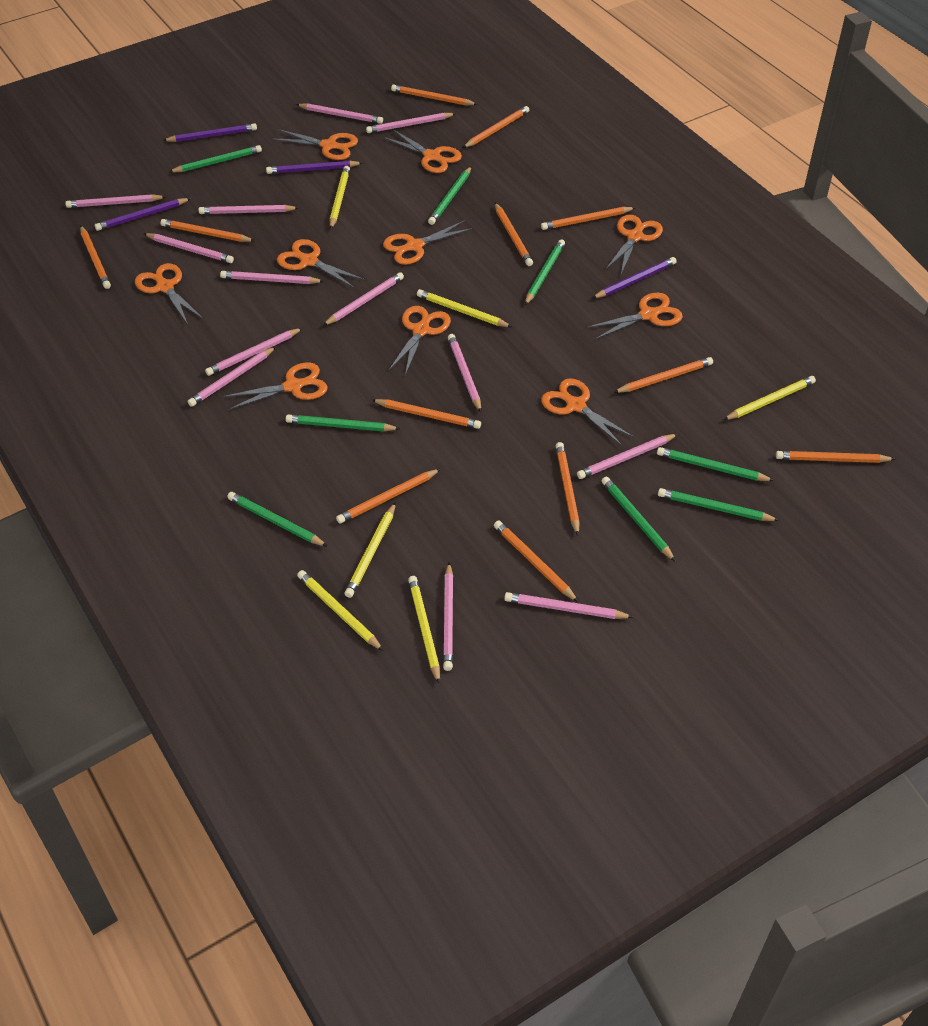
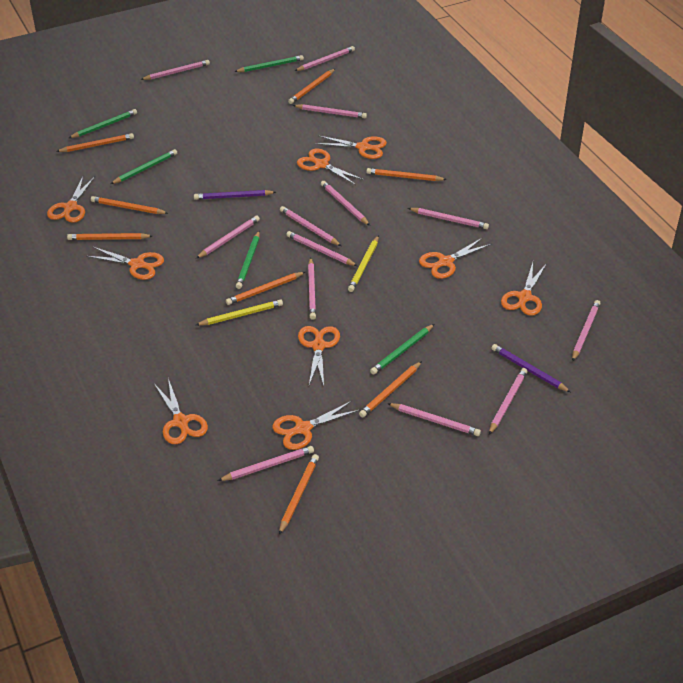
green pencil: [169,145,262,173] [227,492,328,547] [286,415,400,431] [428,166,472,225] [525,239,565,305] [602,477,676,562] [657,447,774,481] [658,488,780,521] = 8 -> [69,109,137,138] [111,149,177,184] [234,55,304,72] [236,231,260,289] [370,324,434,375] = 5
orange pencil: [80,226,111,289] [161,219,255,242] [336,469,441,524] [372,399,481,429] [391,85,478,105] [463,106,529,148] [494,520,578,602] [495,203,533,266] [541,207,635,230] [556,442,580,536] [613,357,713,393] [776,451,895,463] = 12 -> [56,133,134,152] [67,233,152,240] [91,196,168,214] [226,272,305,305] [279,454,319,535] [288,69,335,104] [359,361,422,418] [366,168,447,181] = 8
orange scissors: [135,263,203,324] [223,363,328,410] [272,129,358,160] [277,239,365,288] [383,129,462,173] [383,220,473,265] [388,306,451,375] [541,378,635,446] [587,293,683,339] [605,215,663,274] = 10 -> [47,176,95,223] [86,247,164,280] [154,379,208,444] [272,401,360,450] [297,149,364,185] [298,326,340,386] [315,136,387,159] [419,237,492,279] [501,263,547,316] = 9
purple pencil: [95,198,191,231] [163,123,257,142] [266,161,362,174] [592,257,677,299] = 4 -> [194,190,276,200] [492,344,571,392] = 2
yellow pencil: [297,570,384,651] [330,166,350,229] [344,502,396,598] [408,576,440,684] [417,289,512,327] [723,376,816,420] = 6 -> [196,299,283,325] [348,235,379,292] = 2

